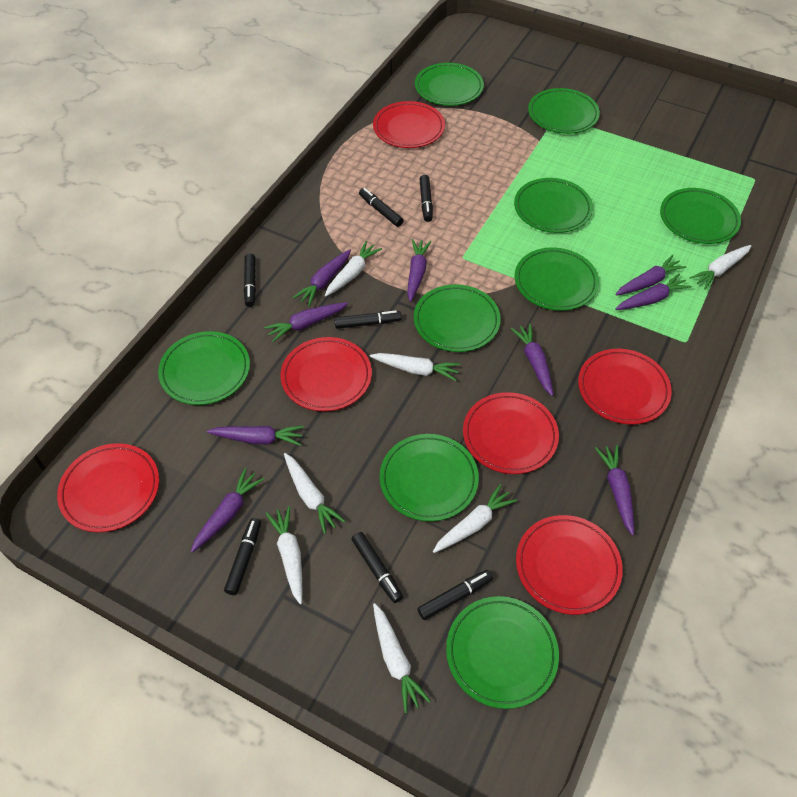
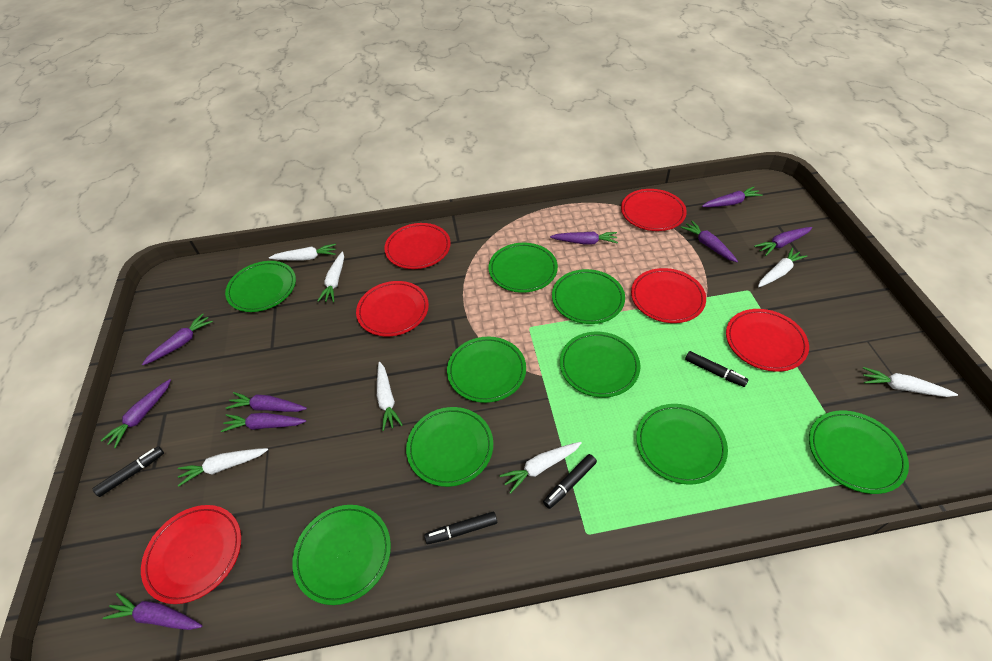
black marker: [224,518,261,595] [244,254,256,307] [334,311,401,329] [352,532,403,603] [359,188,404,227] [417,570,493,620] [420,175,433,222] = 7 -> [93,446,164,497] [424,511,497,544] [543,454,597,509] [685,351,749,387] = 4

